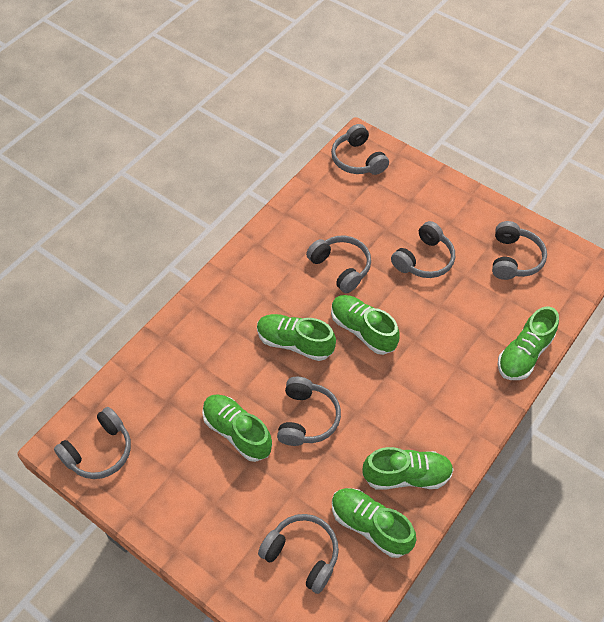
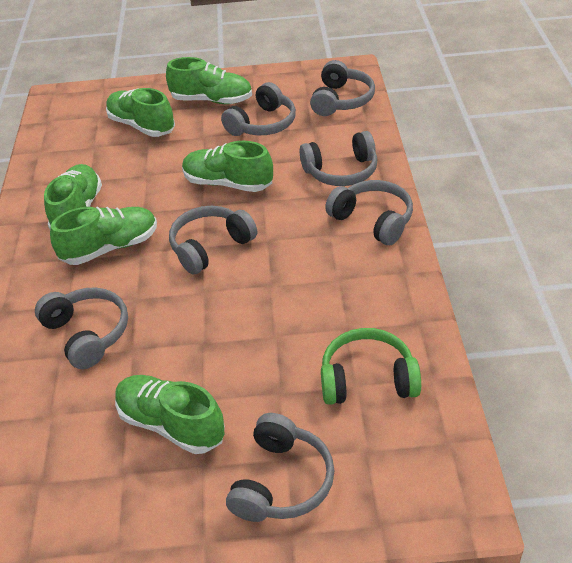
green headphones: none = 0 -> [321,328,421,405] = 1

